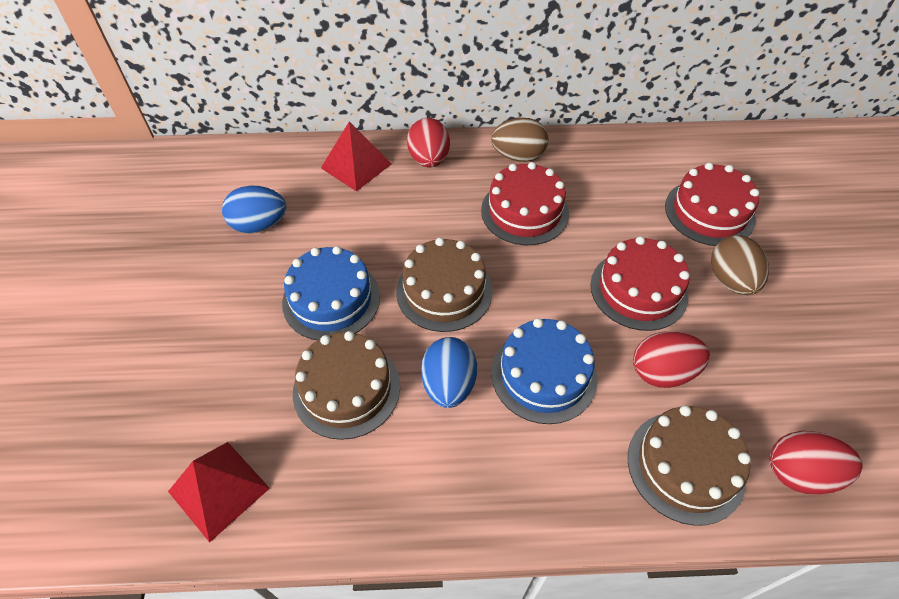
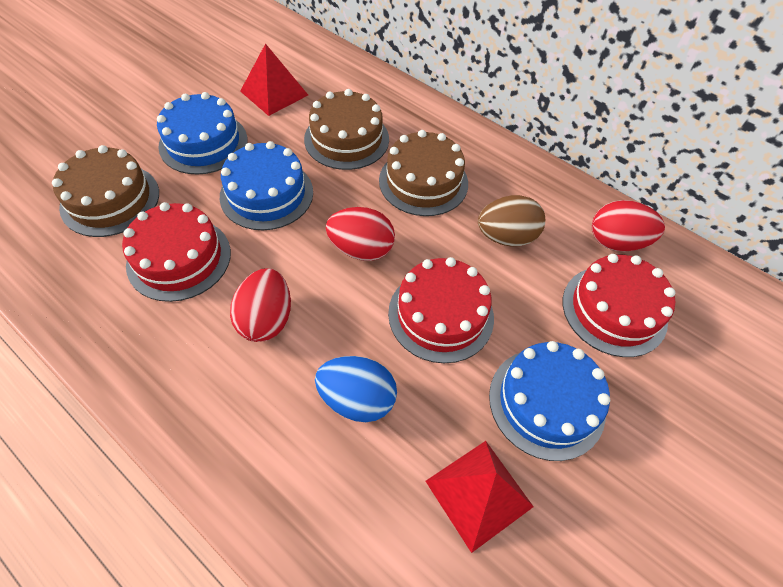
blue cake: [282,246,380,340] [491,318,597,424] = 2 -> [157,92,248,175] [220,141,313,230] [489,341,610,461] = 3
blue egg: [222,186,286,233] [421,337,477,408] = 2 -> [315,356,397,422] = 1
brown egg: [491,118,548,162] [711,235,769,295] = 2 -> [478,195,545,246] = 1

